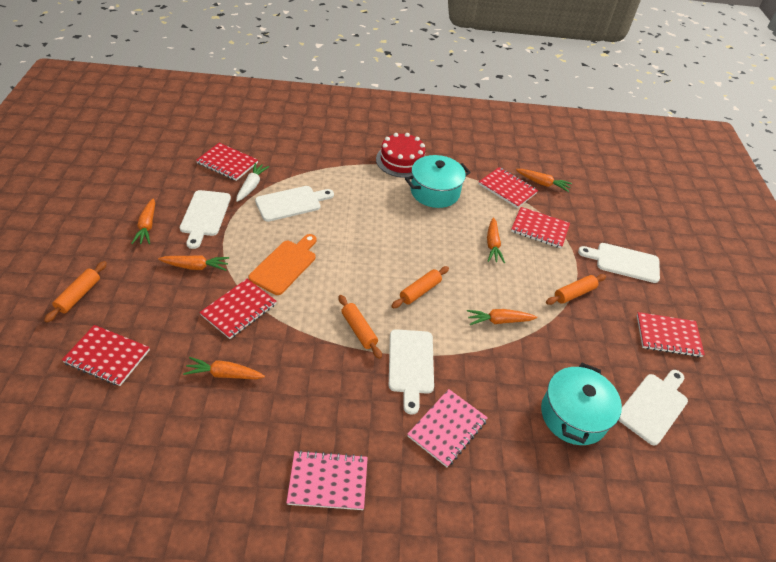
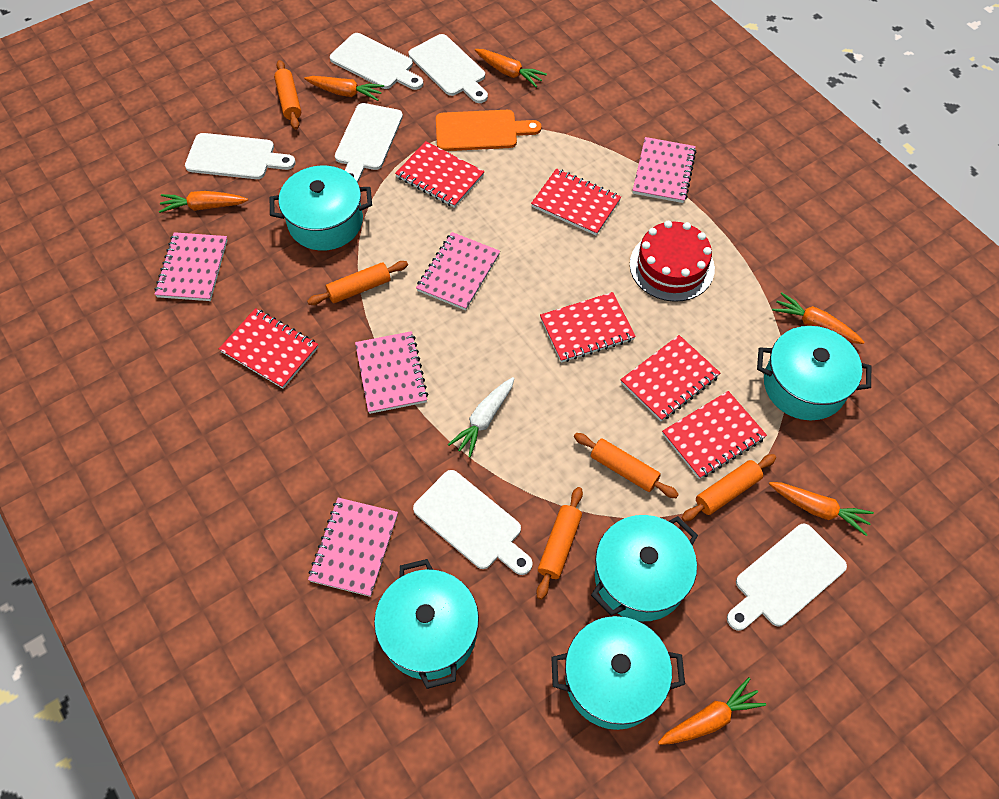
orange rolling pin: [44,261,107,323] [339,295,382,359] [391,266,449,308] [546,274,606,305] = 4 -> [274,60,301,130] [307,261,408,305] [536,487,583,600] [574,433,679,498] [681,454,776,522] = 5
pink notebook: [286,450,368,510] [408,389,488,467] = 2 -> [154,232,228,301] [308,498,398,597] [355,331,428,414] [416,232,500,310] [633,137,697,203] = 5
turquoise pot: [405,155,471,208] [541,363,622,445] = 2 -> [270,165,372,251] [374,559,479,689] [551,616,685,730] [591,515,698,621] [757,326,871,420] = 5
white cutting board: [180,190,231,249] [255,186,334,222] [389,329,434,415] [578,243,660,283] [618,370,688,446] = 5 -> [185,133,296,179] [330,33,423,90] [335,103,403,183] [409,34,488,103] [413,470,533,575] [727,524,847,631] = 6

